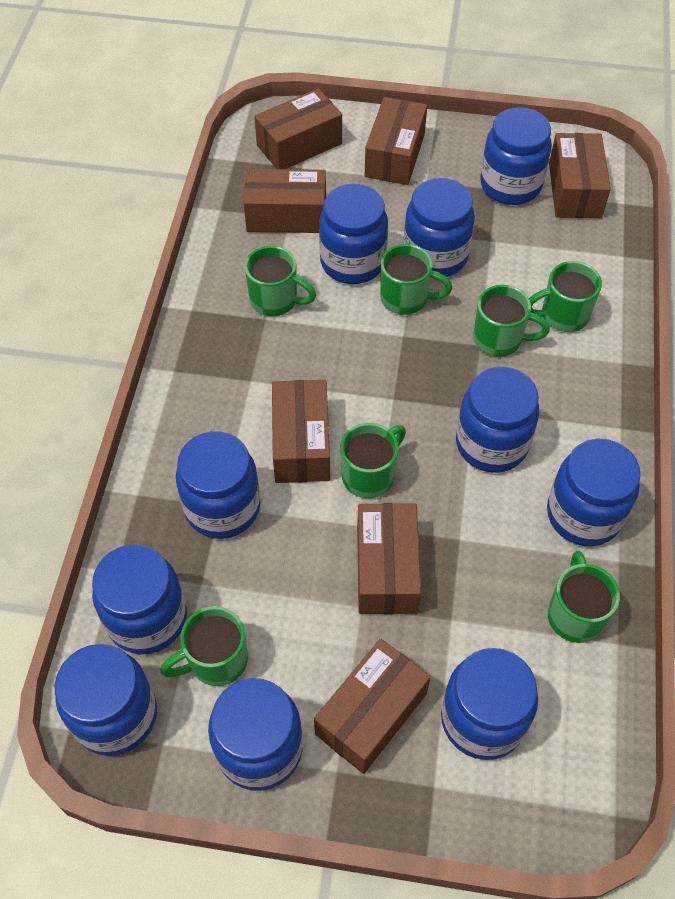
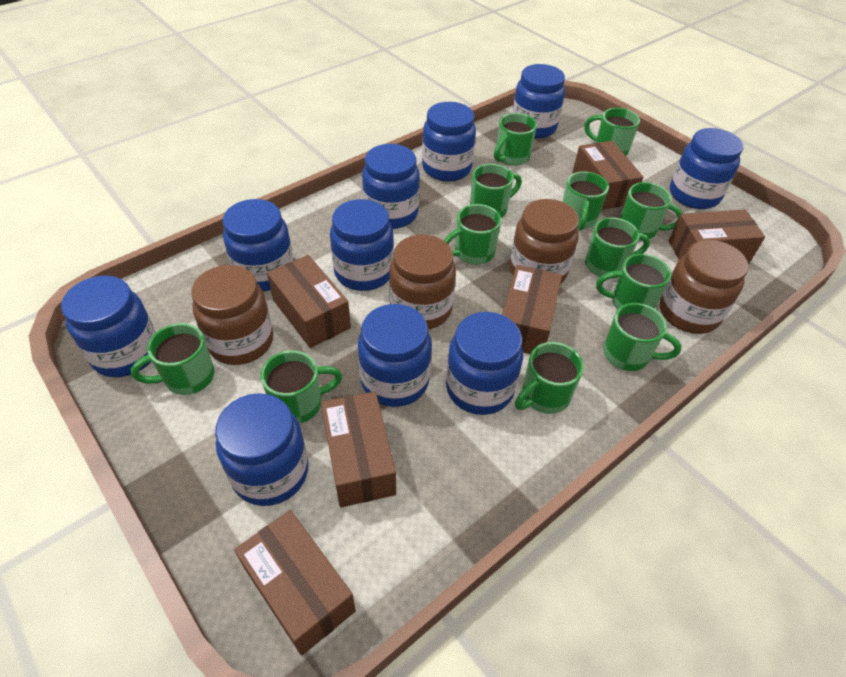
brown box: [244,169,326,233] [254,88,342,169] [272,380,330,483] [314,639,431,774] [357,503,421,614] [365,97,427,185] [549,133,611,218] = 7 -> [234,510,356,656] [267,255,351,348] [321,391,396,507] [502,265,562,354] [572,141,643,210] [669,209,765,264] = 6
brown jar: none = 0 -> [191,265,273,365] [389,235,456,329] [510,199,579,284] [660,240,749,334] = 4
green mug: [160,606,248,686] [245,246,316,316] [341,423,406,498] [380,244,452,315] [473,285,550,357] [529,261,602,332] [548,551,620,643] = 7 -> [131,323,215,395] [261,350,342,423] [443,204,501,265] [470,164,522,218] [494,113,537,166] [515,342,584,414] [563,171,609,231] [584,108,640,156] [585,217,650,278] [596,254,671,309] [603,303,682,371] [620,182,683,240] = 12

